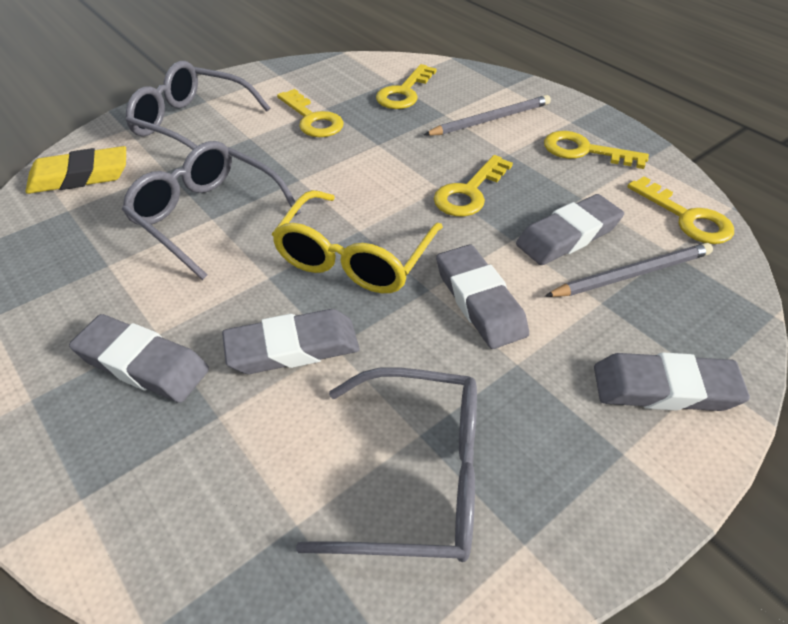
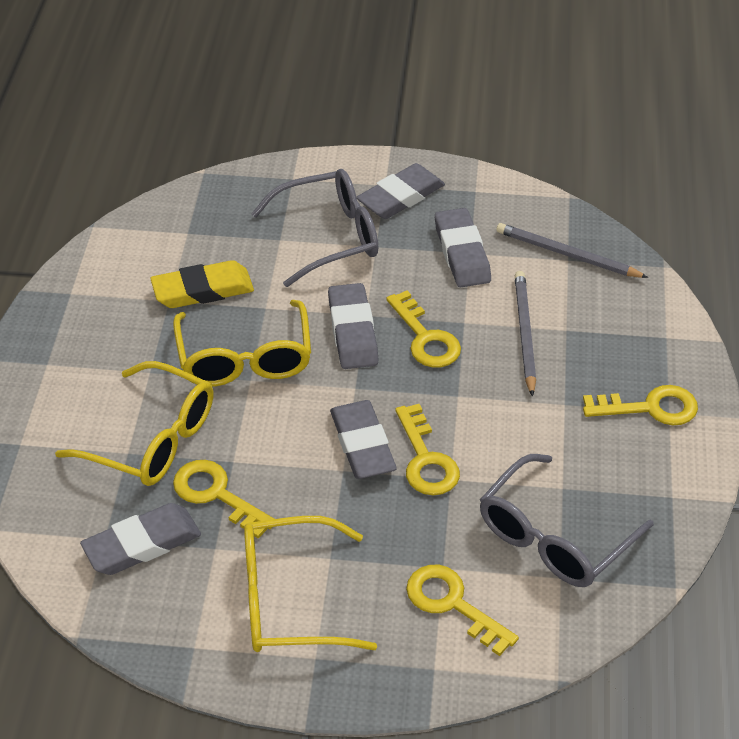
grey glasses: [122,141,301,280] [126,61,270,150] [296,367,477,562] = 3 -> [251,169,379,287] [480,454,654,587] = 2
yellow glasses: [272,190,443,293] = 1 -> [55,361,214,486] [173,300,311,387] [244,516,377,652] = 3

